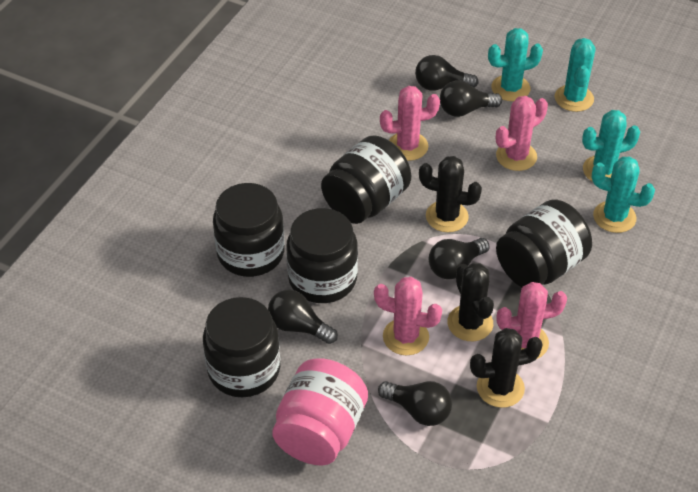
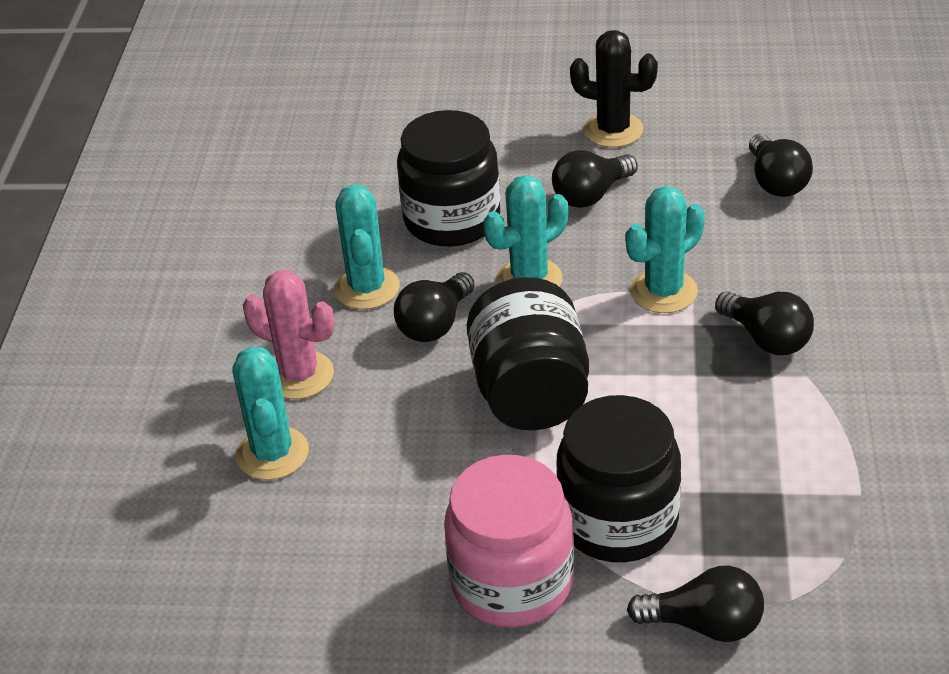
black cactus: [419,156,482,232] [447,263,494,341] [470,328,543,408] = 3 -> [570,30,658,147] = 1
black jar: [203,297,281,397] [213,183,285,277] [286,208,358,303] [321,135,411,224] [496,199,592,287] = 5 -> [397,110,500,247] [467,277,589,430] [556,395,681,562] = 3
pink cactus: [374,277,442,355] [380,86,440,161] [496,96,548,171] [496,282,567,359] = 4 -> [243,270,335,399] = 1

